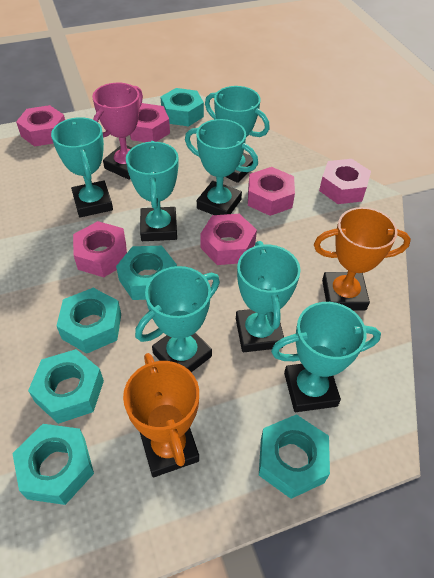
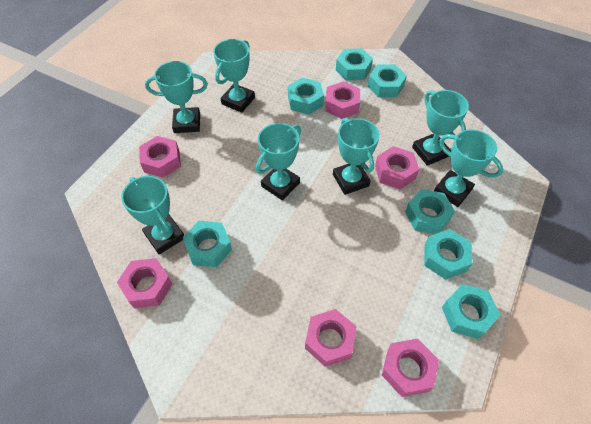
orange trophy: [123,353,199,477] [314,207,411,310] = 2 -> none = 0
pink trophy: [92,83,143,180] = 1 -> none = 0
turquoise nut: [12,424,94,505] [28,349,104,424] [57,288,121,354] [116,246,177,300] [160,88,204,127] [259,414,330,499] = 6 -> [183,221,232,267] [288,78,324,115] [336,48,373,81] [368,64,407,97] [405,189,455,234] [424,229,472,280] [442,284,500,339] = 7

